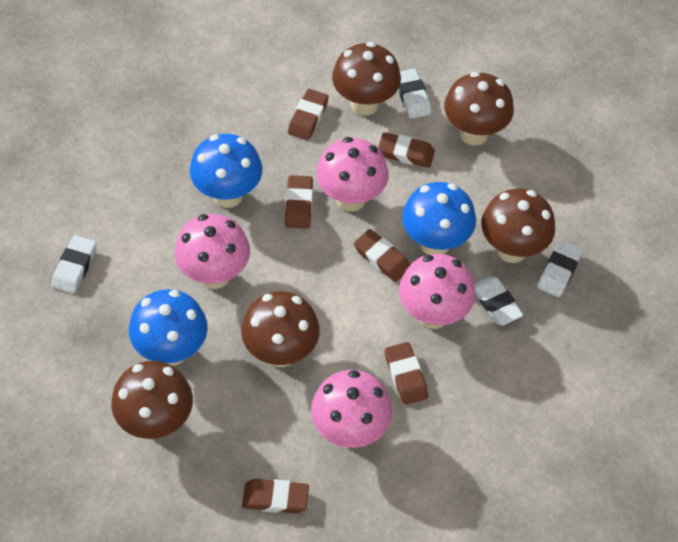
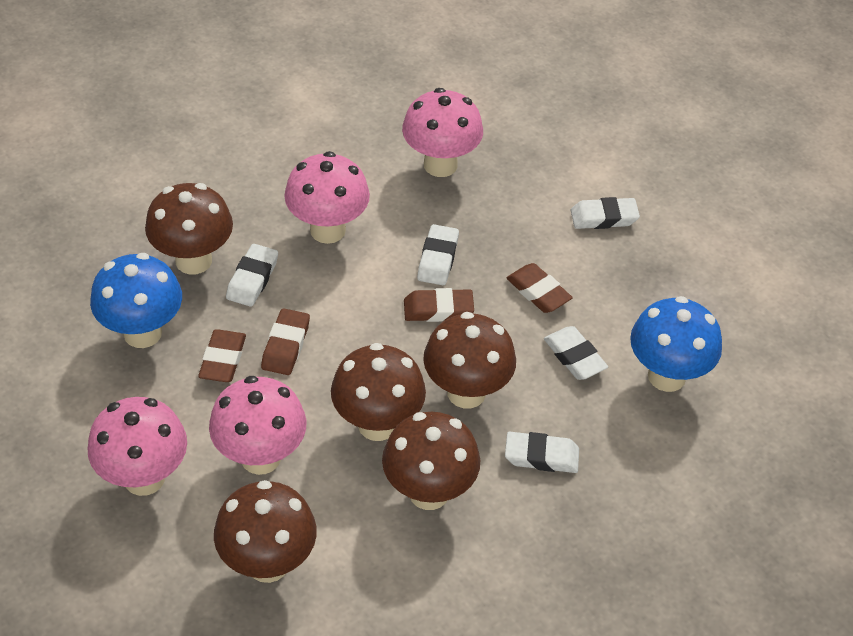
blue mushroom: [129,289,208,366] [190,134,262,208] [402,182,476,255] = 3 -> [90,253,182,348] [630,296,722,392] = 2
brown eraser: [242,479,309,513] [285,175,313,229] [288,89,329,140] [354,229,410,282] [378,132,435,168] [385,342,428,405] = 6 -> [198,329,246,382] [261,308,310,375] [404,288,474,322] [506,263,573,313] = 4
white eraser: [52,235,97,294] [398,69,431,119] [474,276,523,326] [537,240,583,297] = 4 -> [226,244,278,307] [417,224,459,285] [505,432,579,473] [544,326,608,380] [571,197,640,229] = 5

